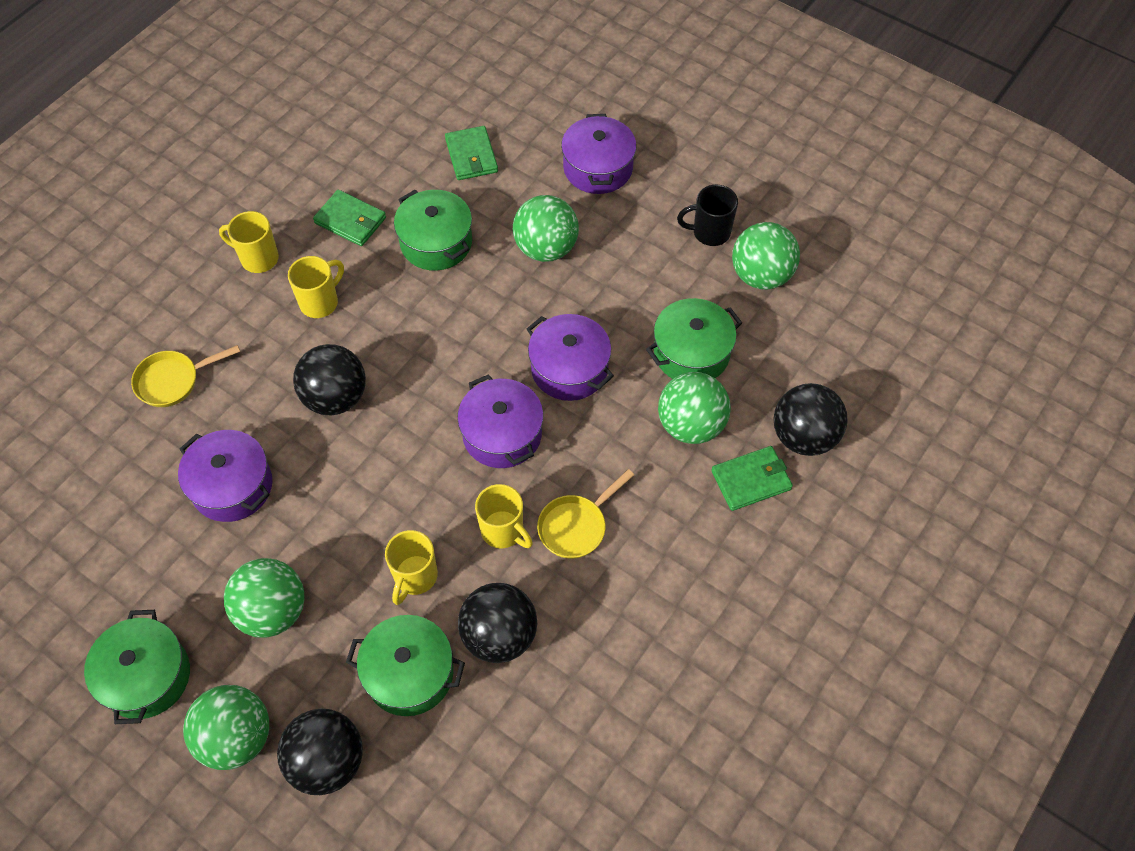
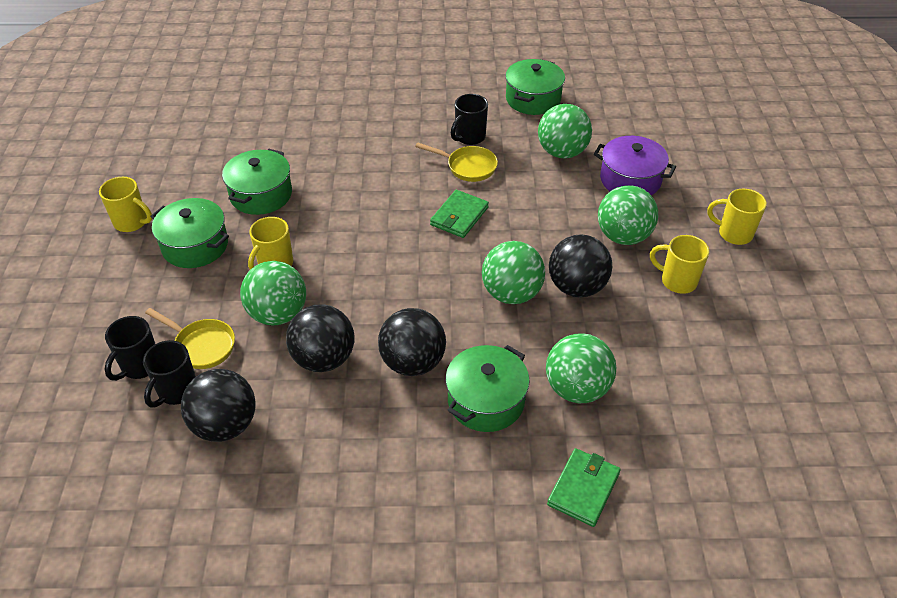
black mug: [677,185,738,246] = 1 -> [105,316,155,381] [143,340,196,408] [451,94,488,145] = 3
green wallet: [313,190,386,246] [445,126,498,180] [711,446,793,511] = 3 -> [430,190,489,238] [547,448,621,527] = 2
purple pot: [178,430,272,522] [457,374,543,468] [527,314,614,401] [561,114,636,194] = 4 -> [594,136,676,195] = 1

